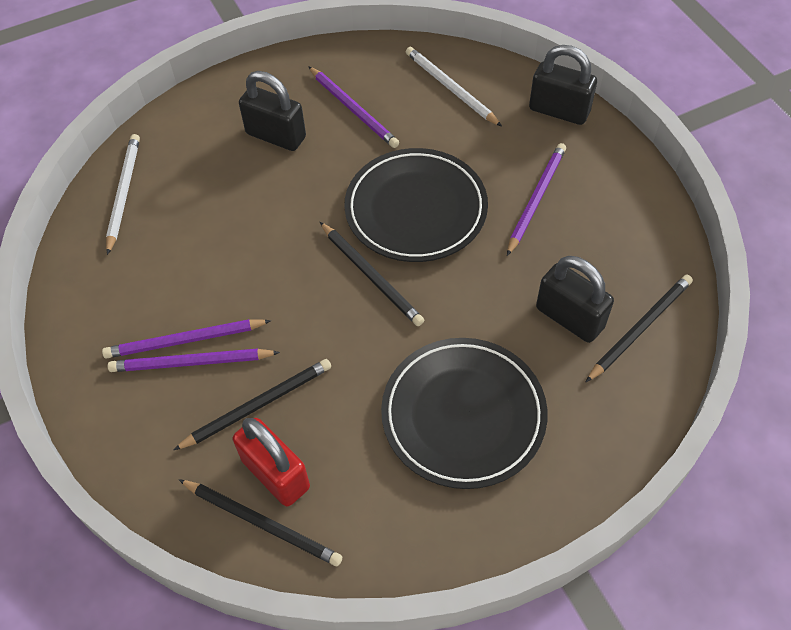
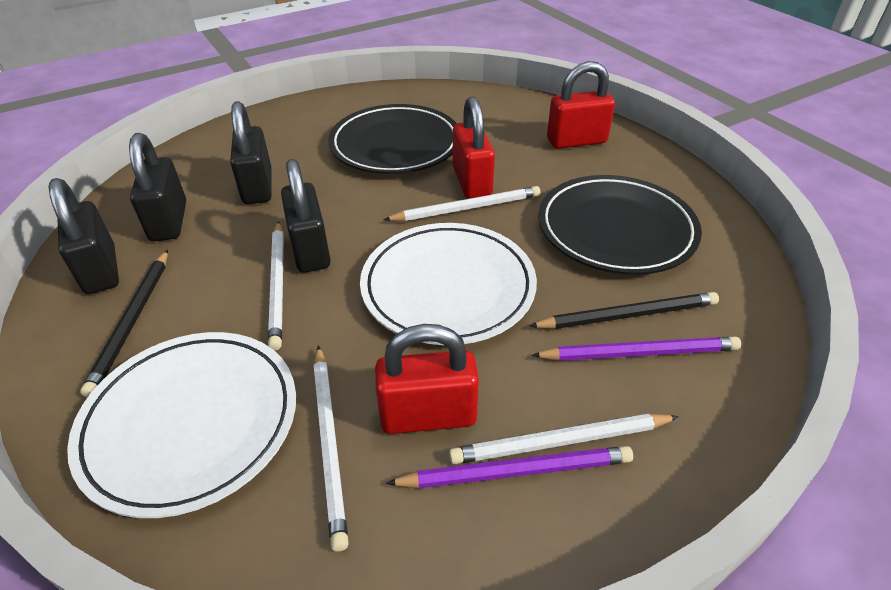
black padlock: [239,71,306,151] [529,45,597,125] [536,256,614,343] = 3 -> [48,178,119,294] [129,133,186,241] [230,101,272,204] [281,159,331,273] = 4
black pencil: [174,359,331,450] [179,479,342,566] [320,222,424,326] [586,275,693,382] = 4 -> [80,250,168,397] [530,292,719,329] = 2
purple pencil: [102,319,271,359] [108,348,280,372] [308,66,399,148] [507,143,566,256] = 4 -> [386,446,633,488] [531,337,741,361] = 2
red padlock: [233,418,310,507] = 1 -> [375,324,479,434] [453,96,495,199] [547,61,615,149] = 3
white pencil: [106,134,140,255] [406,47,502,127] = 2 -> [268,221,284,350] [314,346,349,552] [383,186,540,221] [449,414,679,465] = 4
white plate: none = 0 -> [67,332,296,518] [360,223,537,345] = 2

